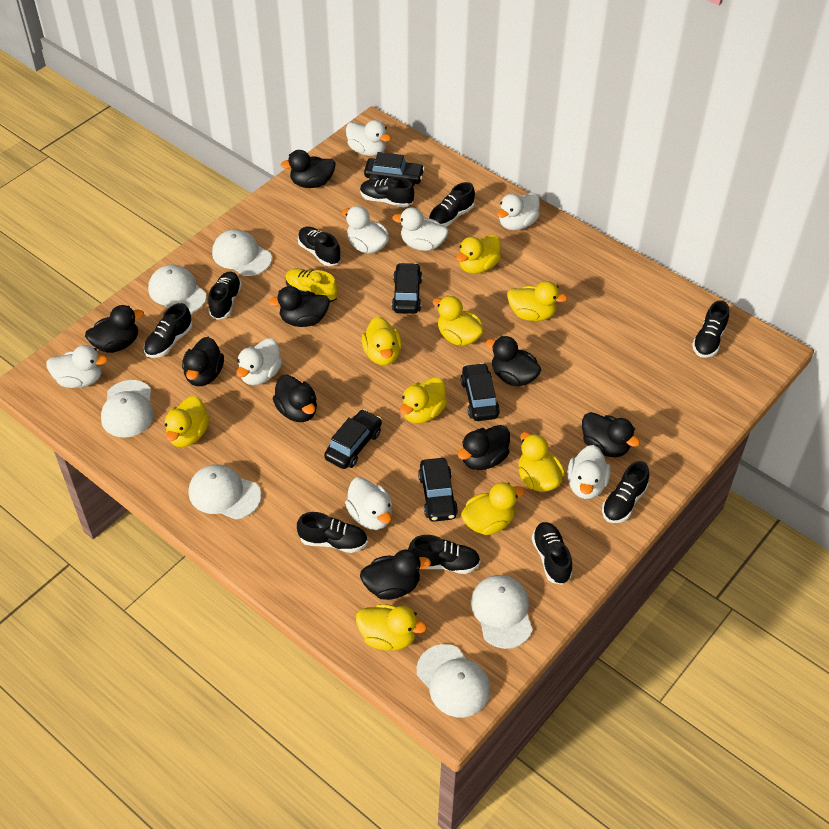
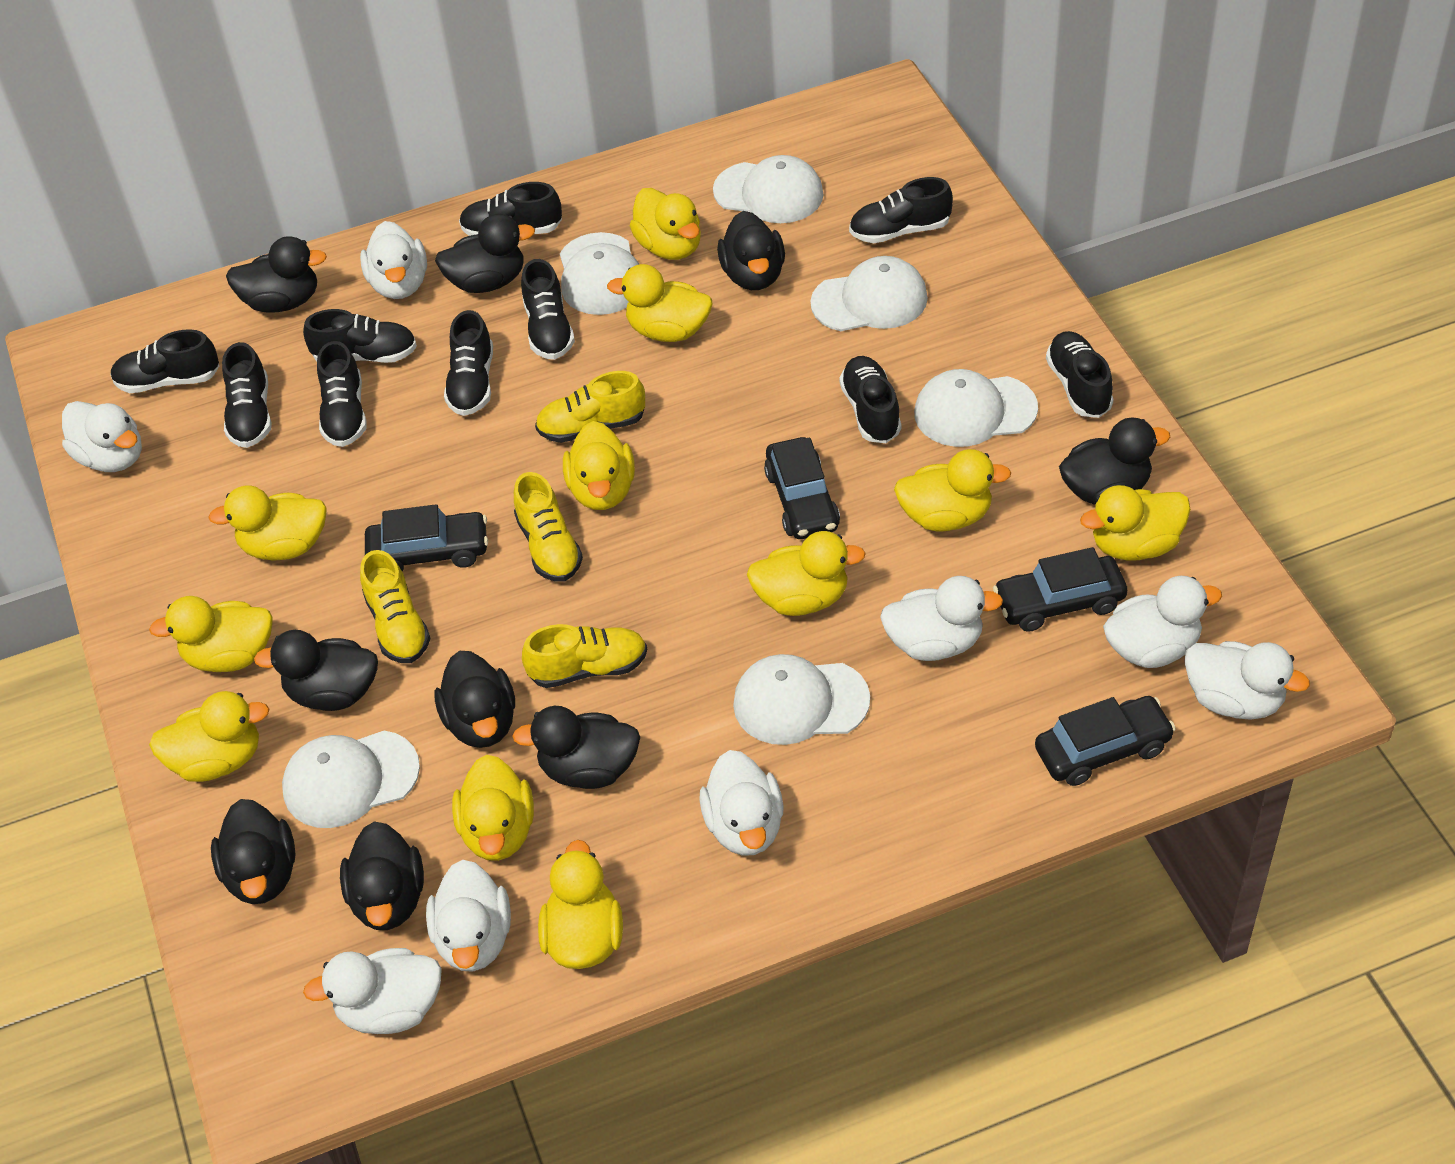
black car: [324,409,382,469] [364,152,425,187] [392,263,422,314] [418,458,458,522] [461,363,500,421] = 5 -> [365,504,488,571] [764,437,840,539] [993,547,1127,632] [1035,696,1176,786] = 4
yellow duck: [165,396,210,447] [356,604,427,650] [362,316,402,365] [400,377,447,423] [433,296,484,346] [456,234,501,274] [461,482,525,535] [507,281,568,321] [518,432,565,492] = 9 -> [149,596,273,672] [149,691,269,782] [208,485,327,561] [452,755,534,861] [538,840,623,969] [563,421,635,510] [607,264,712,342] [630,188,701,260] [747,531,866,616] [894,449,1011,531] [1080,485,1191,561] = 11
yellow shoe: [285,268,338,302] = 1 -> [360,550,431,663] [514,472,583,582] [522,624,647,688] [535,371,645,443] = 4

